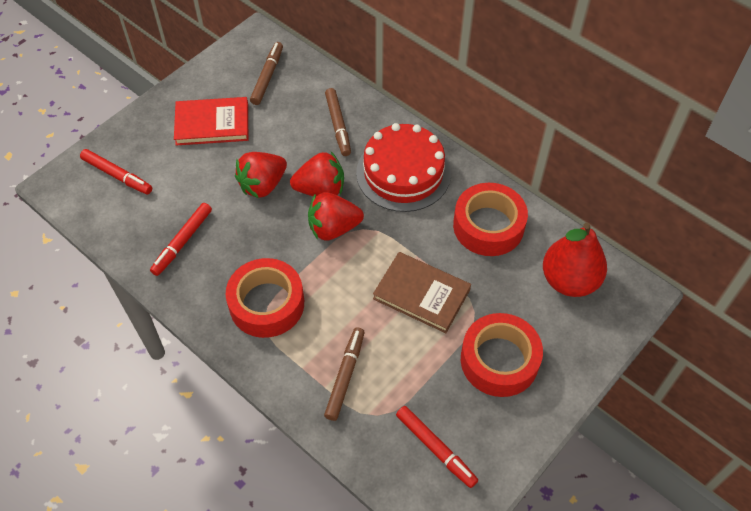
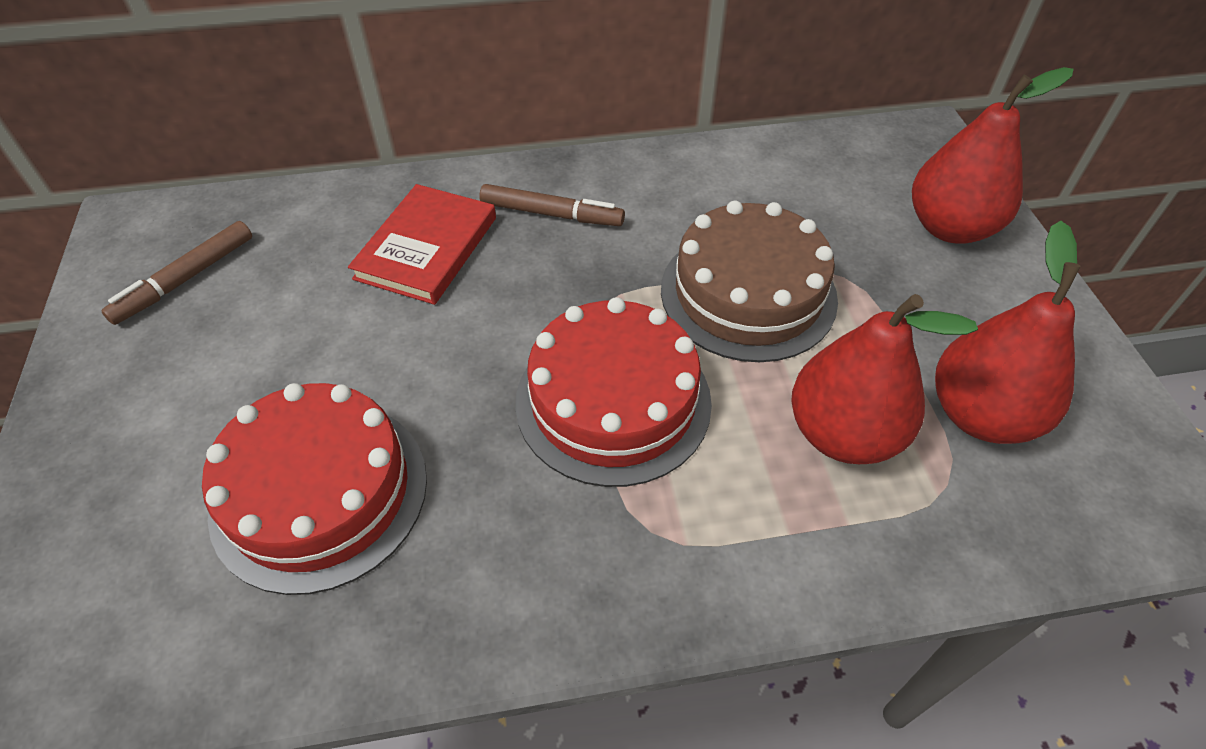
brown book: [373,252,471,333] = 1 -> none = 0
brown cake: none = 0 -> [661,200,838,362] = 1
brown marker: [250,42,283,105] [324,327,365,421] [325,88,351,156] = 3 -> [101,221,252,325] [479,184,625,226] = 2
red cake: [356,123,451,212] = 1 -> [202,383,427,595] [515,297,712,487] = 2
red marker: [80,149,152,194] [150,203,212,276] [396,406,478,488] = 3 -> none = 0
red pear: [543,222,607,297] = 1 -> [791,294,978,464] [912,67,1073,244] [935,221,1081,444] = 3
red strawberry: [235,152,287,198] [290,152,344,196] [308,192,364,241] = 3 -> none = 0
red tape: [226,258,304,338] [453,183,528,256] [461,313,543,397] = 3 -> none = 0

